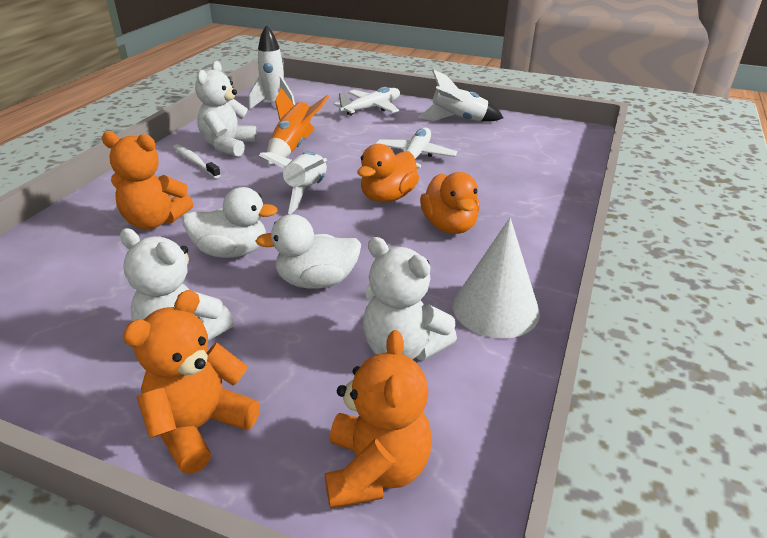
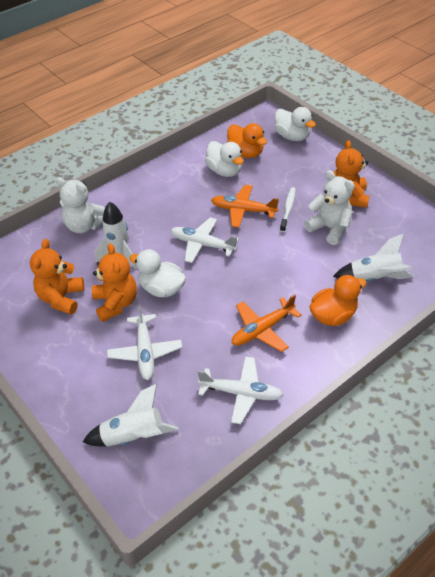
orange plane: none = 0 -> [211,185,279,228] [232,294,301,352] = 2
orange rocket: [267,88,329,165] = 1 -> none = 0
white cone: [453,218,540,338] = 1 -> none = 0
white duck: [183,187,278,258] [256,214,361,289] = 2 -> [129,249,186,297] [205,141,244,177] [274,107,316,141] = 3
white plane: [334,87,400,116] [376,127,457,169] = 2 -> [107,304,182,380] [171,217,239,263] [198,356,283,424] = 3
white teddy bear: [120,228,234,341] [195,61,257,157] [363,237,457,361] = 3 -> [56,178,105,233] [304,170,355,245] = 2

